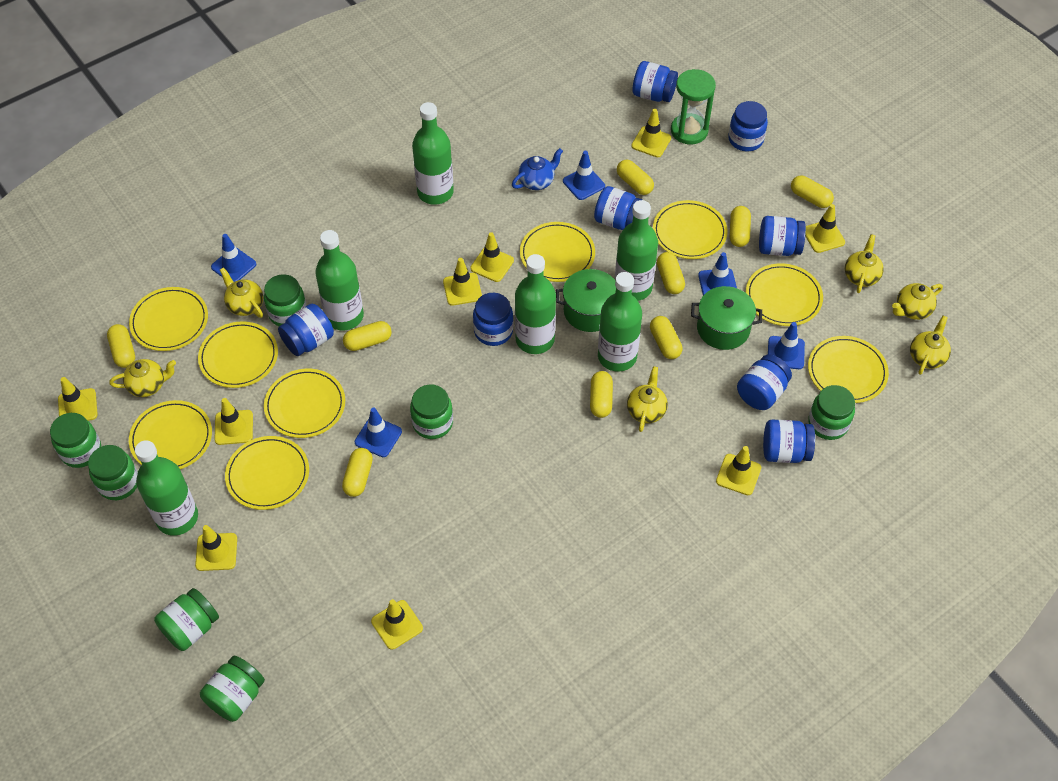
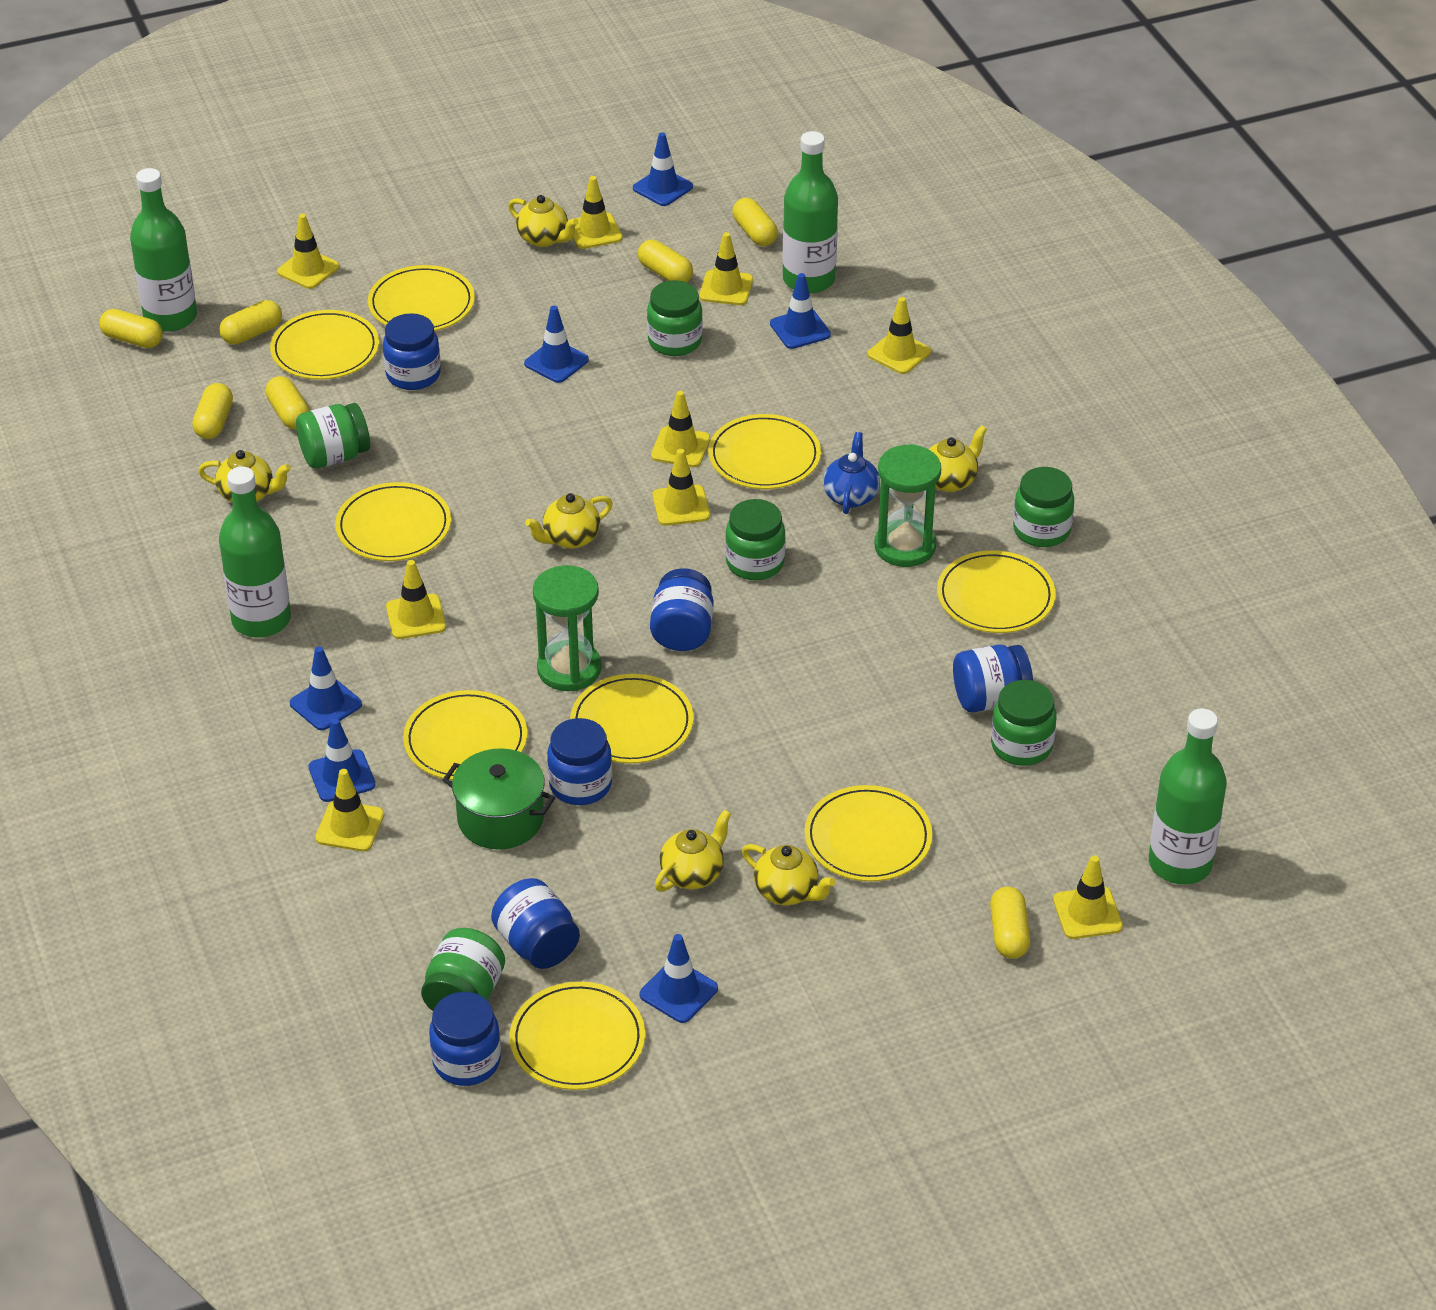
blue jar: [278,304,334,356] [473,293,514,346] [594,186,642,230] [632,61,678,102] [728,101,768,151] [737,355,792,410] [759,216,806,256] [763,420,815,463] = 8 -> [383,313,441,390] [429,992,501,1086] [491,878,580,969] [547,718,612,805] [650,568,714,651] [953,644,1033,713] = 6
blue traffic cone: [211,234,256,282] [355,408,402,457] [563,151,605,200] [698,252,737,296] [768,322,805,369] = 5 -> [290,646,362,730] [308,718,376,802] [524,306,589,383] [633,132,693,206] [640,934,718,1023] [770,273,831,349] = 6
green bottle: [135,440,198,536] [315,230,364,330] [412,102,454,205] [515,254,556,354] [598,272,642,372] [615,200,658,301] = 6 -> [130,168,197,332] [219,467,291,638] [782,131,838,294] [1149,708,1227,885] = 4
green hourglass: [671,69,716,144] = 1 -> [533,565,602,691] [874,444,941,567] = 2
green jar: [50,413,101,468] [88,445,138,500] [154,588,219,651] [200,656,265,722] [264,274,307,326] [410,384,453,439] [808,385,855,440] = 7 -> [296,403,370,468] [421,928,505,1011] [647,280,703,356] [725,499,786,580] [991,680,1057,766] [1013,467,1074,547] = 6
green pot: [556,269,616,332] [691,286,762,350] = 2 -> [443,748,555,850] = 1
yellow capsule: [107,324,135,368] [342,448,373,497] [343,321,392,351] [590,371,613,418] [617,160,654,195] [650,316,683,359] [657,252,685,294] [730,206,751,247] [791,176,834,208] = 9 -> [99,309,163,348] [192,383,233,439] [219,300,282,344] [265,376,310,429] [638,240,693,282] [732,198,778,246] [990,887,1030,959] = 7

